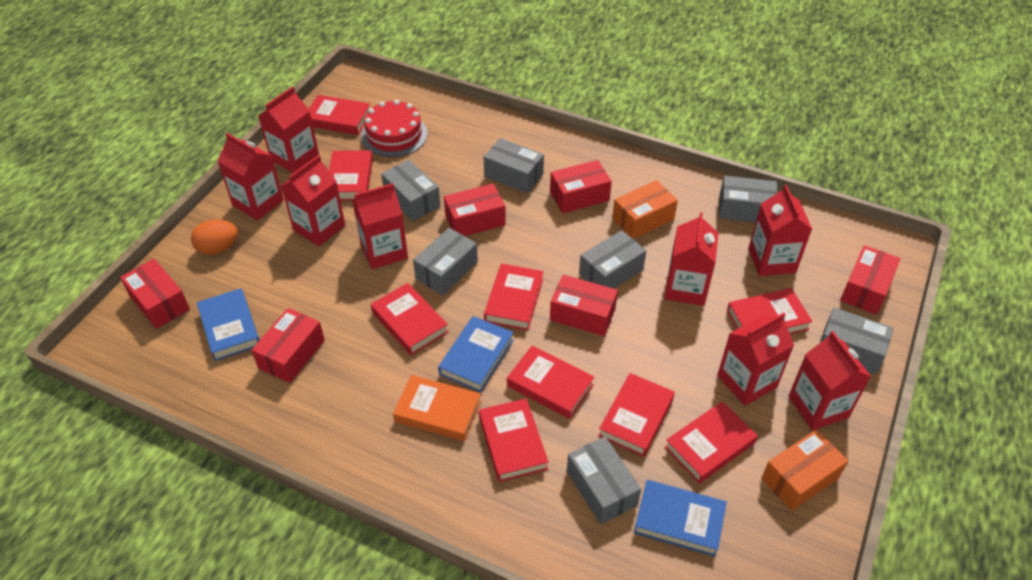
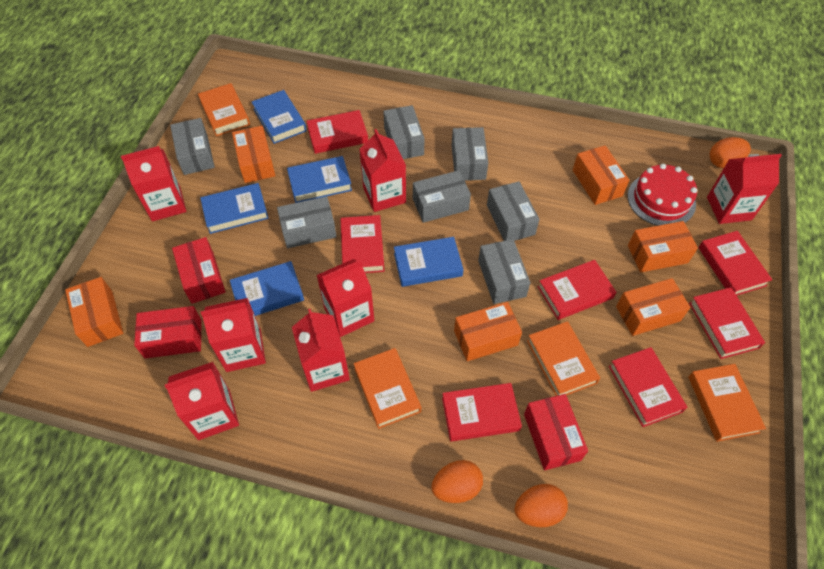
blue book: [197,288,260,361] [438,316,514,393] [634,480,727,557] = 3 -> [200,183,269,234] [230,261,304,316] [252,90,307,144] [287,156,352,203] [394,237,464,287] = 5
orange book: [393,375,481,441] = 1 -> [198,83,250,136] [353,348,421,429] [527,321,600,396] [688,364,766,442] = 4
orange box: [612,180,678,239] [761,429,848,511] = 2 -> [65,277,123,347] [232,126,275,183] [454,302,522,361] [573,145,629,205] [616,278,690,336] [628,221,698,272] = 6
orange egg: [191,219,238,255] = 1 -> [431,460,483,503] [515,484,568,527] [710,137,751,168] = 3
red book: [309,95,370,135] [329,151,373,200] [371,283,448,355] [479,399,548,482] [484,264,544,330] [507,345,594,419] [598,373,675,457] [665,401,758,484] [727,288,813,334] = 9 -> [307,110,368,154] [340,215,385,273] [442,383,522,442] [538,260,616,320] [609,347,688,427] [689,287,765,359] [698,231,772,295] = 7
red box: [120,259,190,329] [252,308,325,383] [444,183,506,236] [550,160,612,213] [550,275,618,336] [840,245,900,315] = 6 -> [134,306,202,359] [172,237,226,304] [524,394,588,470] = 3
red carton: [218,133,284,221] [258,86,319,173] [281,155,345,246] [352,183,408,269] [665,212,719,306] [717,313,794,406] [748,185,812,276] [788,331,871,431] = 8 -> [121,146,186,221] [165,362,239,440] [201,298,266,372] [292,308,350,392] [317,259,374,337] [359,129,406,212] [707,154,782,224] = 7

